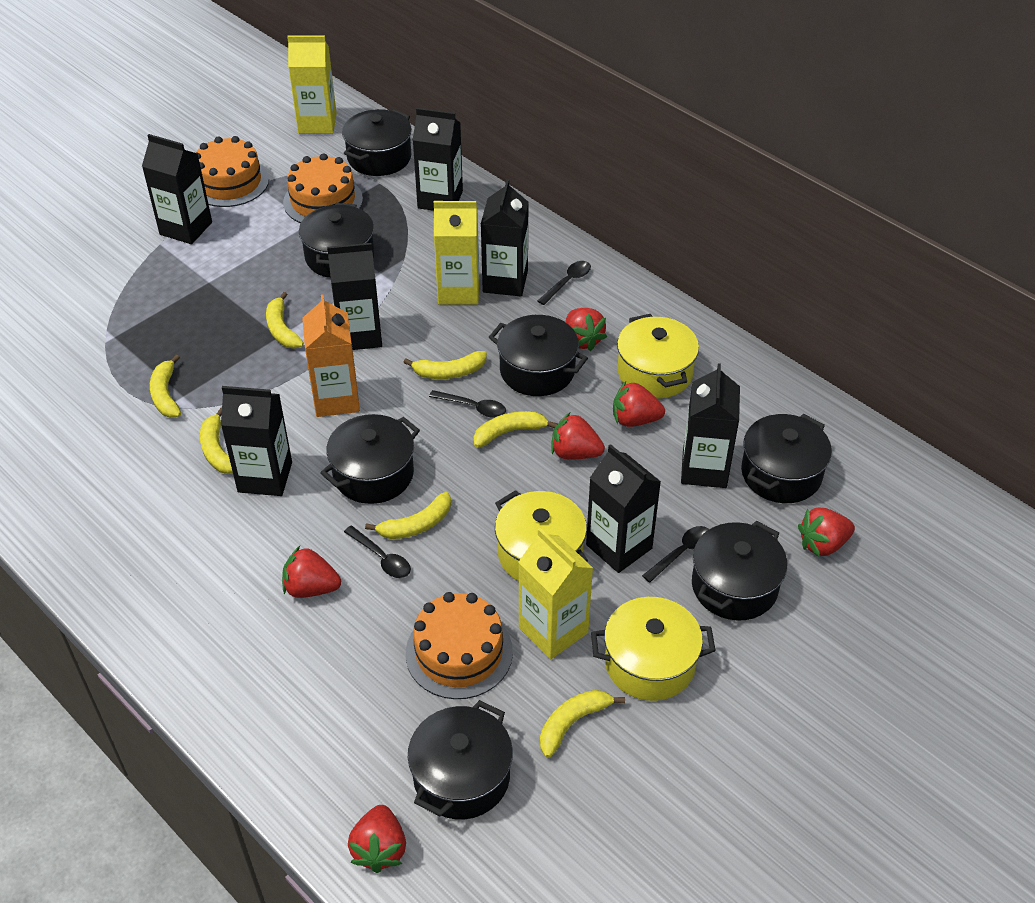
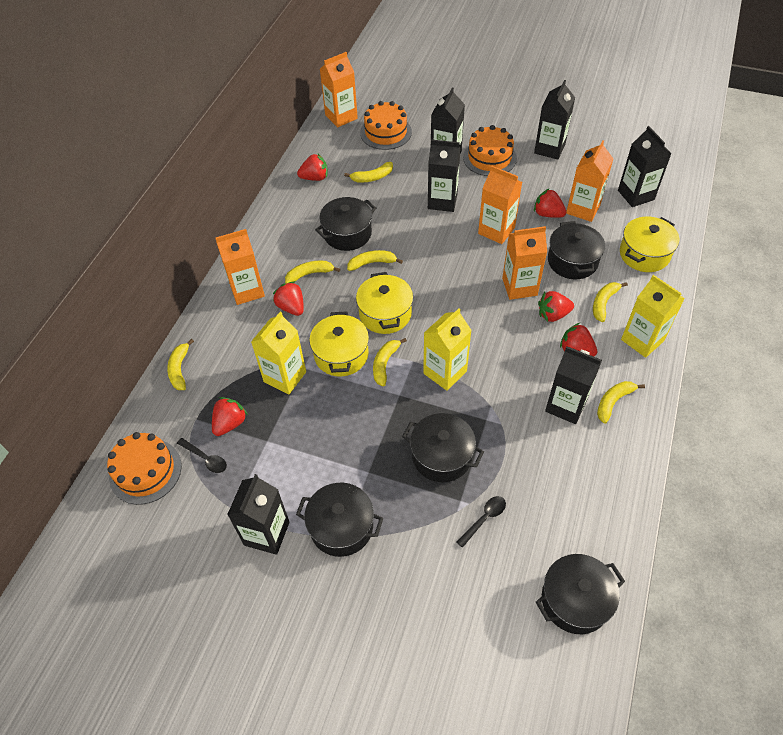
black carton: [142,134,212,244] [221,386,292,496] [327,243,382,350] [413,108,463,211] [481,179,529,296] [586,444,661,573] [681,363,740,488] = 7 -> [227,474,290,555] [428,140,460,212] [431,88,465,154] [534,80,575,160] [545,347,602,424] [618,126,672,207] = 6
black pot: [299,203,374,278] [320,414,420,504] [342,109,412,176] [408,700,513,820] [489,315,588,396] [692,521,787,621] [741,414,832,503] = 7 -> [296,483,383,557] [315,197,376,251] [402,413,484,482] [536,554,625,634] [548,221,605,279] = 5
black spoon: [344,526,411,578] [429,390,506,418] [538,261,591,305] [642,526,709,583] = 4 -> [177,438,227,473] [457,496,506,548] = 2
orange carton: [302,294,360,417] = 1 -> [215,229,265,305] [320,52,358,128] [478,166,522,244] [502,226,547,300] [566,140,613,222] = 5

